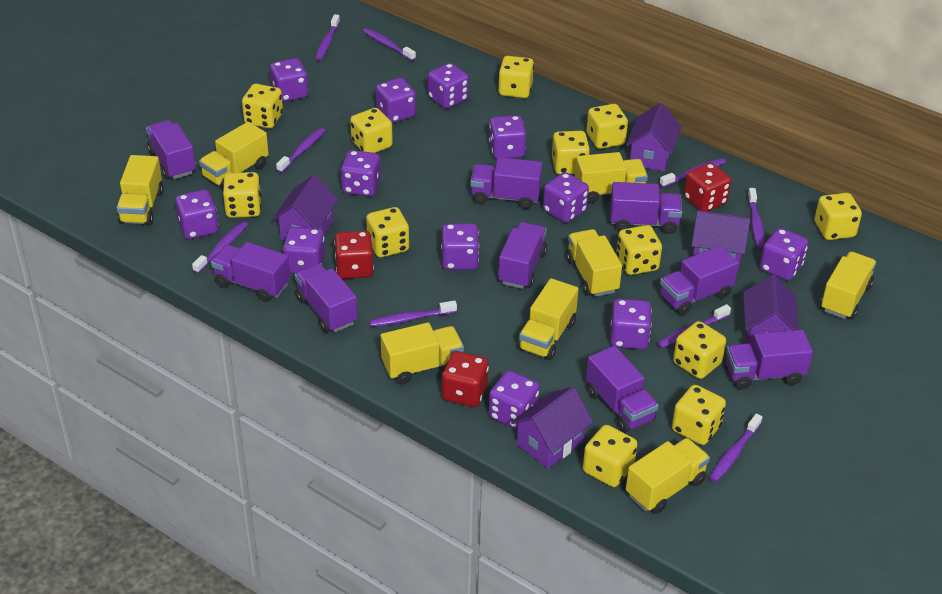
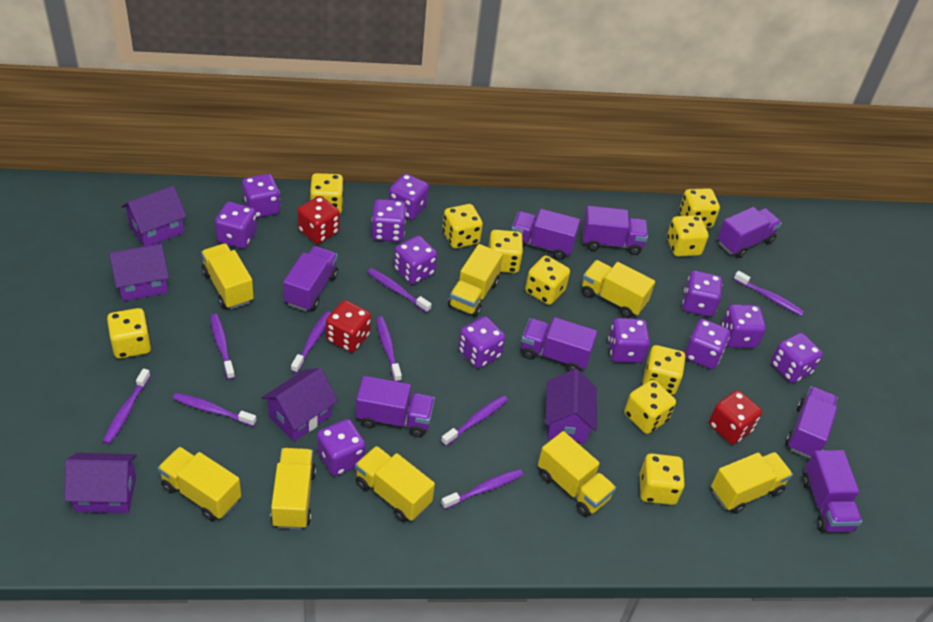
purple truck: [146,120,196,179] [211,242,290,302] [295,264,358,333] [470,157,542,209] [498,222,547,289] [586,346,658,433] [610,182,682,234] [660,245,739,315] [726,330,813,390] = 9 -> [283,246,338,311] [356,376,435,437] [511,209,580,260] [521,317,597,372] [582,206,648,255] [717,207,782,258] [785,386,838,459] [802,450,862,532] = 8
yellow dice: [223,172,261,218] [242,84,283,129] [350,108,393,153] [366,207,409,257] [498,56,534,98] [552,131,590,174] [583,425,638,487] [587,104,628,149] [616,225,662,275] [672,385,726,445] [673,321,726,379] [815,193,862,240] = 12 -> [107,308,151,359] [310,173,344,214] [442,204,483,249] [488,230,523,273] [525,256,570,305] [624,380,676,434] [640,453,685,505] [643,345,686,395] [667,215,709,257] [679,188,720,228] = 10

